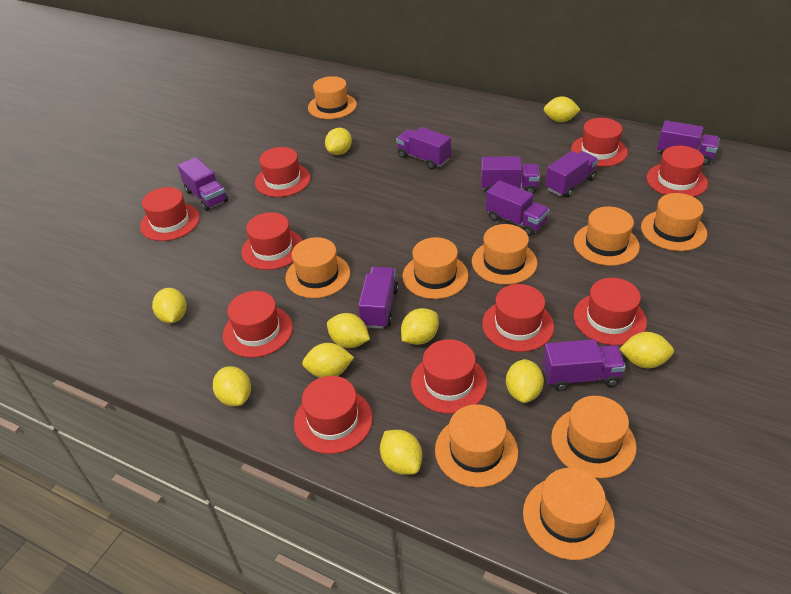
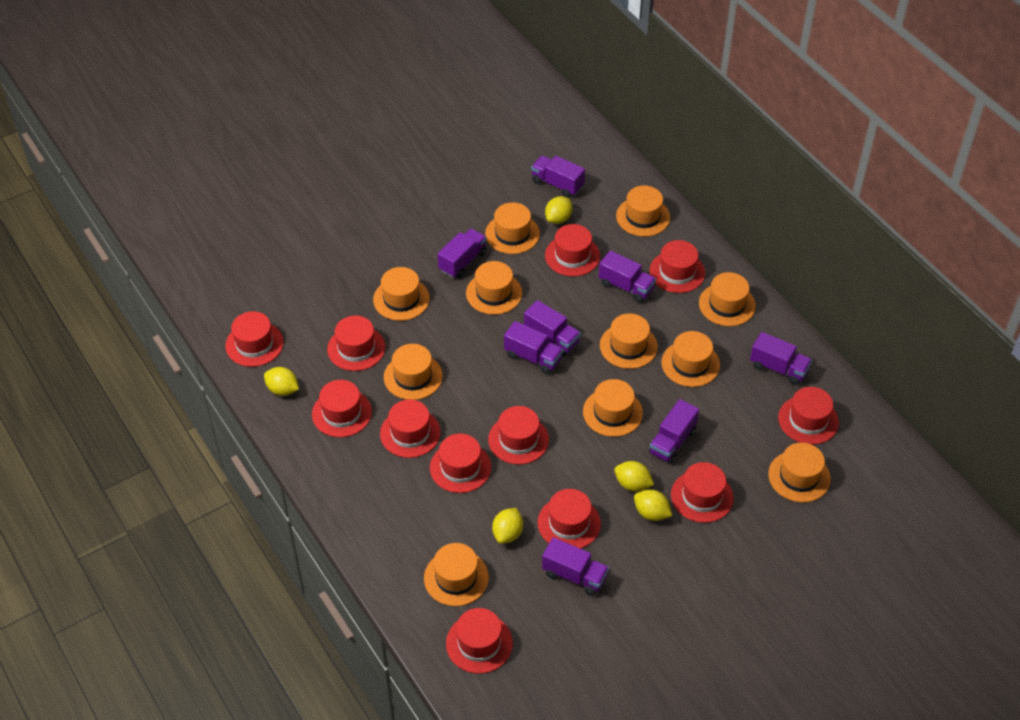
orange hat: [285,237,350,298] [308,76,357,119] [403,237,469,299] [435,404,518,488] [472,224,537,285] [523,468,615,560] [551,396,636,478] [574,206,640,266] [641,193,707,251] = 9 -> [373,267,430,321] [384,344,443,400] [424,543,489,606] [466,261,522,315] [485,202,540,254] [583,379,643,437] [600,313,658,369] [616,185,670,237] [661,331,720,387] [699,272,756,326] [768,443,831,503] = 11
red hat: [140,187,200,241] [223,291,293,358] [241,212,303,270] [255,147,311,197] [294,376,373,454] [411,339,487,414] [482,284,554,352] [571,118,628,167] [573,278,647,346] [646,146,708,197] = 10 -> [225,311,284,367] [312,380,372,437] [327,316,385,371] [380,399,441,458] [430,433,491,493] [446,608,513,674] [488,406,549,464] [537,489,601,549] [545,224,600,276] [649,240,705,293] [671,462,734,523] [778,387,839,445] = 12
yellow lemon: [152,288,187,323] [213,366,251,406] [302,343,354,378] [325,128,352,155] [327,313,370,348] [380,430,422,475] [401,308,439,345] [506,359,544,403] [544,96,580,122] [620,332,674,369] = 10 -> [264,367,299,396] [492,508,523,544] [545,196,573,224] [614,461,654,491] [634,489,672,521] = 5

